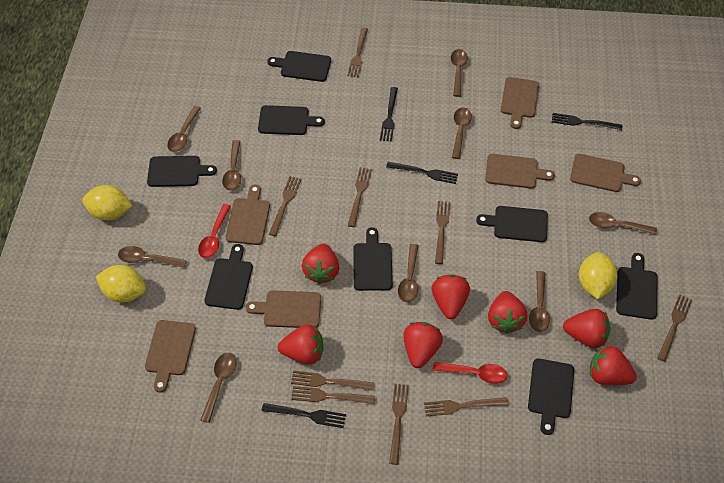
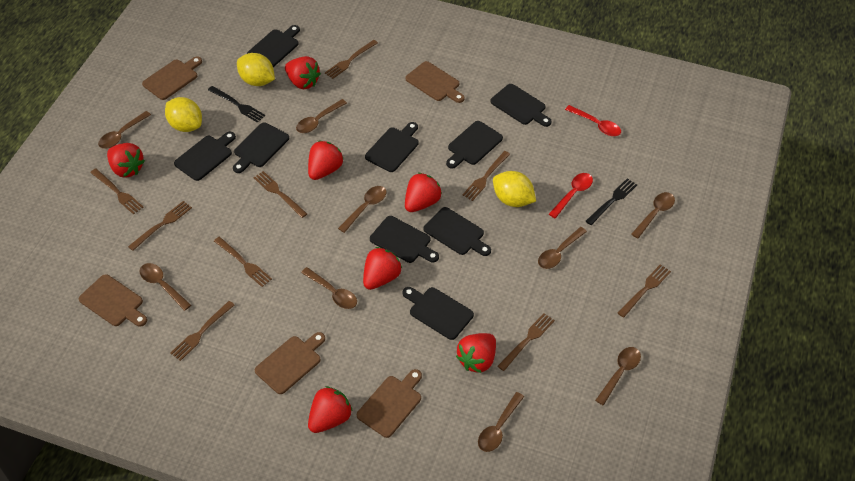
black cutting board: [147,156,217,187] [204,244,253,310] [258,105,325,135] [267,51,331,82] [353,227,393,291] [476,206,548,242] [528,359,574,435] [616,253,657,320] = 8 -> [174,132,236,181] [233,123,289,173] [247,25,300,67] [365,122,419,172] [370,216,439,263] [403,287,474,340] [423,207,491,256] [446,121,503,169] [490,84,552,127] = 9
black fork: [262,403,346,428] [380,87,398,142] [386,162,458,184] [552,113,622,130] = 4 -> [208,86,265,123] [586,178,637,225] = 2
brown cutting board: [145,320,196,393] [225,185,270,245] [246,290,321,328] [485,154,555,188] [501,77,539,129] [570,154,641,192] = 6 -> [79,274,147,327] [142,56,202,100] [255,332,325,394] [357,369,422,438] [405,61,465,103] = 5

